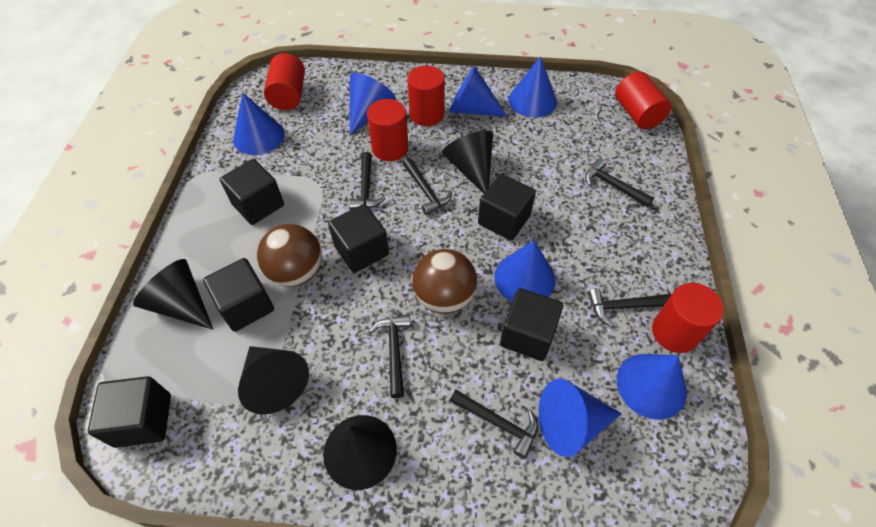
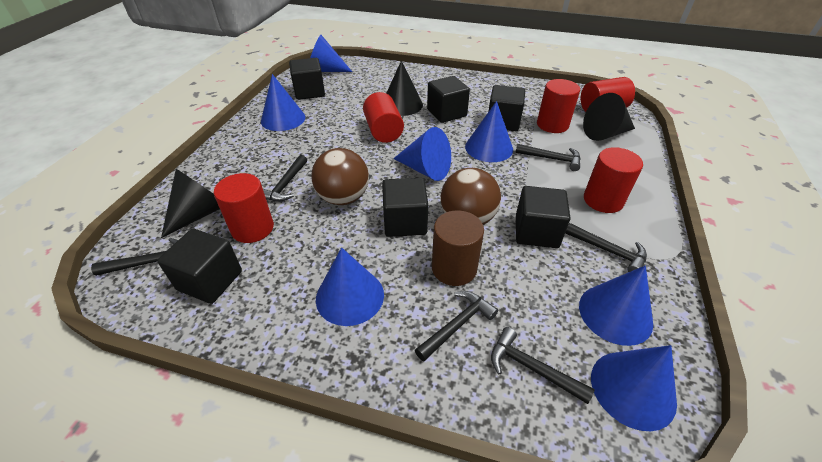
black cone: [133,259,213,330] [238,346,309,415] [323,415,397,490] [442,130,493,194] = 4 -> [161,169,220,238] [386,61,423,116] [583,93,635,141] = 3
brown cylinder: none = 0 -> [432,211,484,286] = 1

